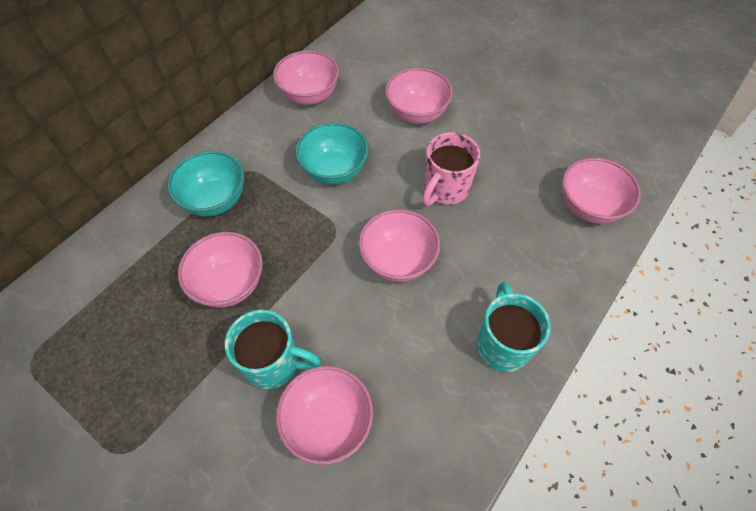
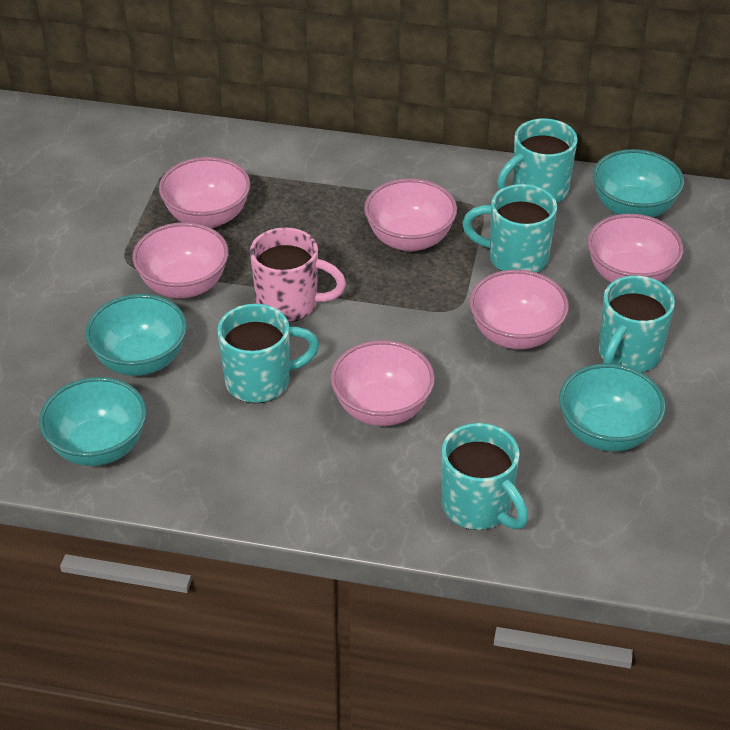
turquoise bowl: [167,151,244,216] [295,122,369,185] = 2 -> [39,377,147,466] [85,294,187,376] [559,364,666,451] [593,149,684,217] = 4
turquoise mug: [225,310,321,389] [477,282,551,372] = 2 -> [217,304,319,403] [442,423,529,530] [462,184,557,273] [497,118,578,204] [599,275,675,372] = 5

